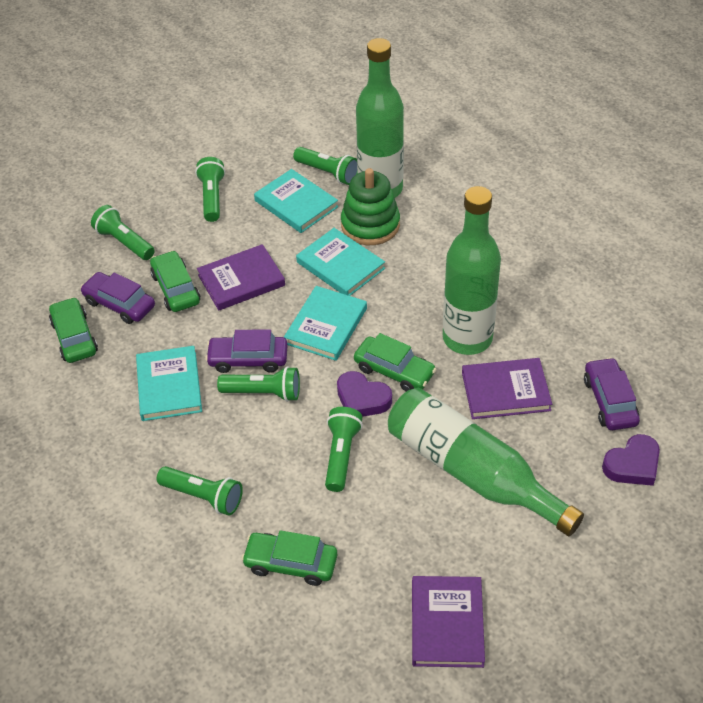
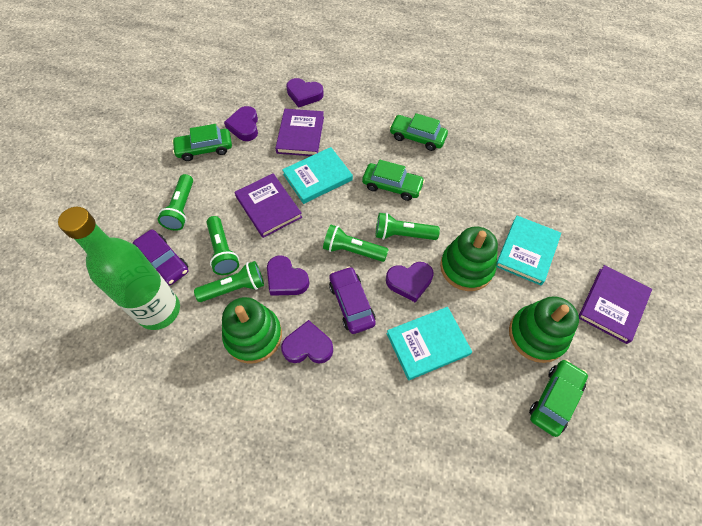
green bottle: [356,38,404,198] [388,388,584,536] [443,186,501,355] = 3 -> [58,207,180,330] = 1
green flashlight: [91,205,155,260] [157,466,243,516] [195,157,225,222] [217,366,300,402] [293,147,358,185] [325,407,363,492] = 6 -> [158,174,193,231] [194,261,264,302] [206,216,239,275] [323,225,389,262] [376,213,440,240] = 5
green stacking toy: [341,168,400,245] = 1 -> [222,297,282,364] [440,227,498,291] [509,296,579,363] = 3
purple car: [80,272,155,324] [205,329,288,373] [584,357,640,430] = 3 -> [133,229,189,286] [329,266,376,334] = 2
purple heart: [337,371,392,417] [602,434,660,486] = 2 -> [224,106,258,141] [267,255,309,296] [281,320,333,364] [286,78,324,108] [386,262,434,302] = 5
turquoise book: [136,346,202,421] [254,169,338,233] [284,286,367,361] [296,228,385,296] = 4 -> [282,147,353,204] [387,307,472,380] [496,216,561,285] = 3

